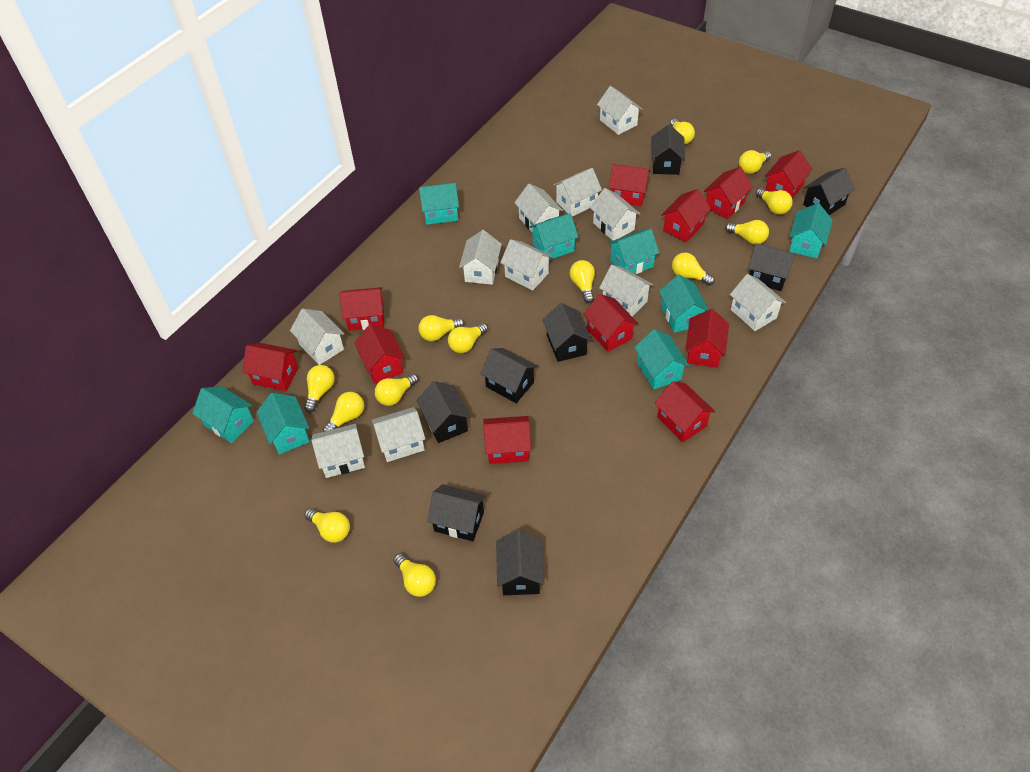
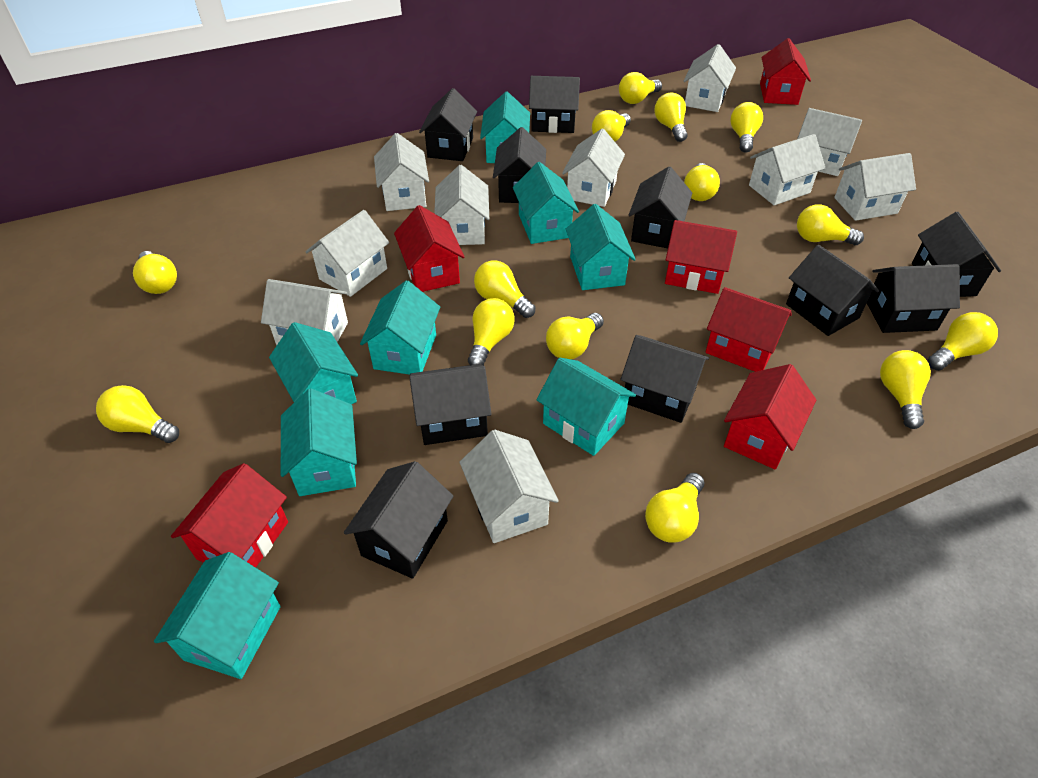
black house: [416,381,471,443] [427,484,486,541] [480,348,538,403] [496,530,544,595] [542,303,592,362] [651,125,685,175] [748,243,796,291] [803,168,855,215] = 8 -> [344,461,453,579] [409,364,492,445] [419,88,477,161] [493,127,546,203] [529,76,580,133] [621,335,709,423] [629,166,692,248] [786,245,879,336] [867,264,960,333] [912,212,1001,297] = 10
red house: [243,343,298,391] [339,287,384,331] [354,324,405,383] [483,416,531,464] [583,294,638,352] [609,164,650,206] [654,381,715,442] [661,189,711,242] [685,309,729,368] [704,167,753,219] [765,150,812,198] = 11 -> [171,463,288,568] [394,205,465,292] [665,220,737,294] [705,287,792,372] [724,364,816,470] [760,38,811,105] = 6
white house: [290,309,344,365] [311,423,365,478] [372,407,425,462] [459,230,502,285] [500,239,553,290] [514,184,563,233] [553,168,602,217] [590,188,640,241] [597,86,642,135] [599,265,653,317] [730,274,786,331] = 11 -> [261,279,348,345] [305,210,389,297] [374,133,429,211] [434,165,489,245] [460,430,559,543] [562,129,625,207] [684,44,736,112] [749,134,825,205] [797,108,862,176] [834,153,916,221] = 10
yellow light bulb: [304,365,335,412] [304,508,350,543] [323,392,364,432] [375,374,418,406] [394,553,436,597] [418,315,464,341] [448,323,488,353] [570,260,595,303] [670,119,695,144] [672,253,715,286] [725,220,769,245] [739,150,771,174] [756,188,793,215] = 13 -> [96,385,179,443] [133,251,177,294] [468,298,514,366] [474,260,535,318] [546,313,604,359] [592,110,631,142] [619,72,662,104] [645,473,704,543] [654,92,688,142] [684,163,720,201] [730,102,763,153] [797,204,864,245] [880,350,931,429] [928,312,998,371] = 14

